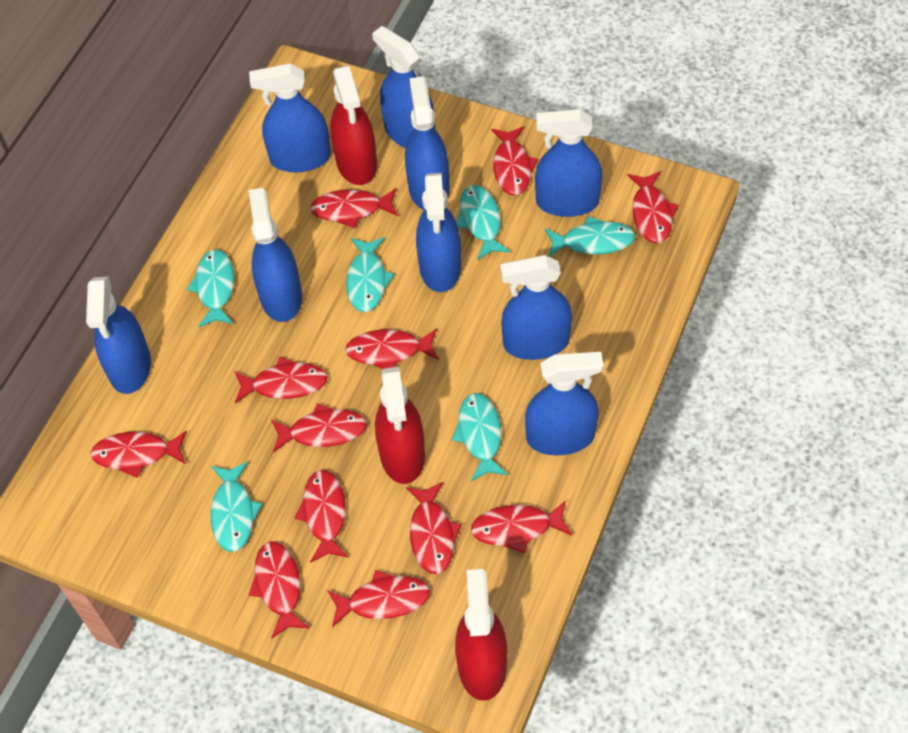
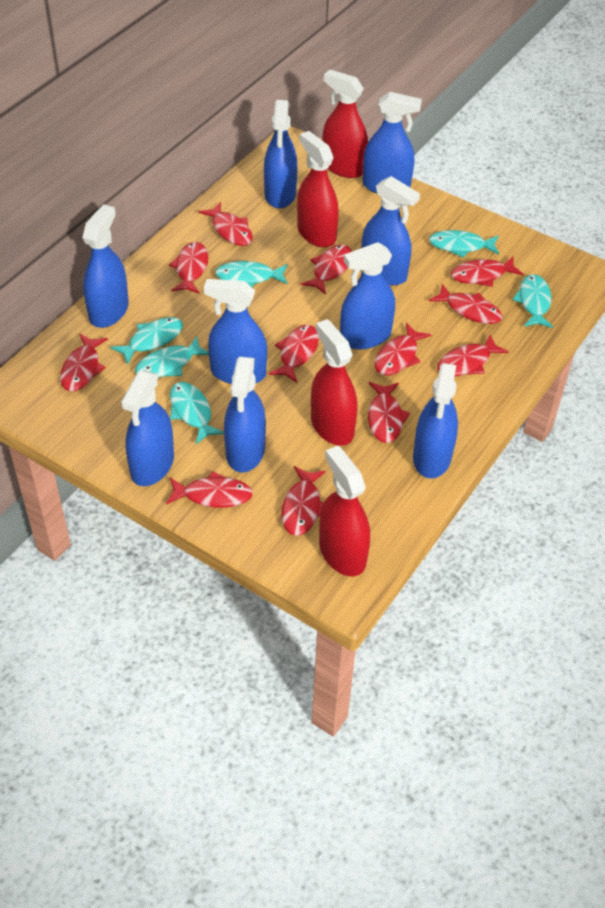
red spray bottle: [330,65,377,185] [375,367,425,484] [455,569,507,701] = 3 -> [297,131,339,248] [311,319,357,446] [319,446,370,576] [322,70,368,178] = 4

